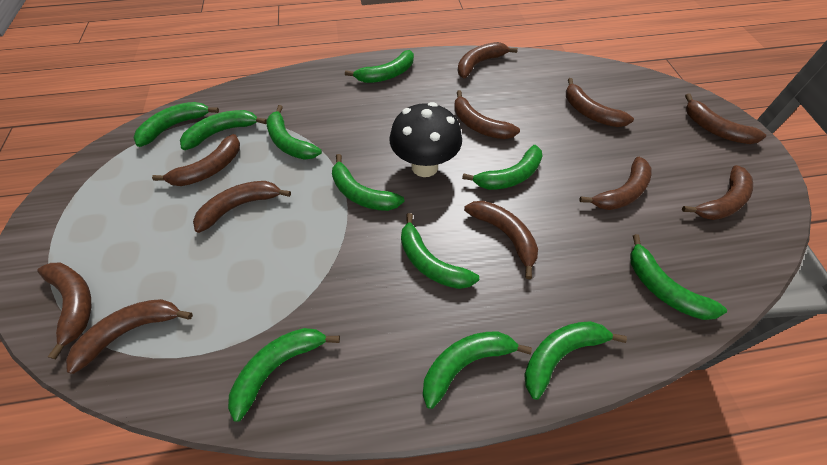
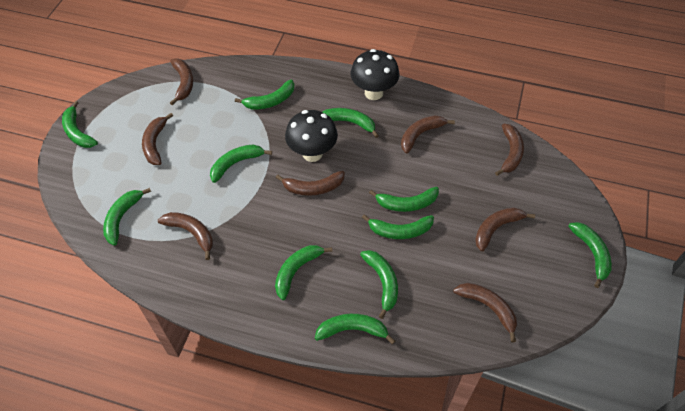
black mushroom: [389,102,462,177] = 1 -> [285,110,338,162] [351,49,400,100] = 2
brown banana: [37,263,91,360] [66,299,193,374] [152,134,240,186] [193,181,291,233] [454,90,520,139] [458,42,518,78] [464,201,538,279] [566,78,634,127] [579,157,652,210] [682,165,753,220] [685,93,766,144] = 11 -> [142,113,173,165] [158,212,213,260] [170,59,193,105] [276,171,345,196] [401,115,455,153] [453,283,517,342] [475,207,535,251] [495,124,524,176] = 8

